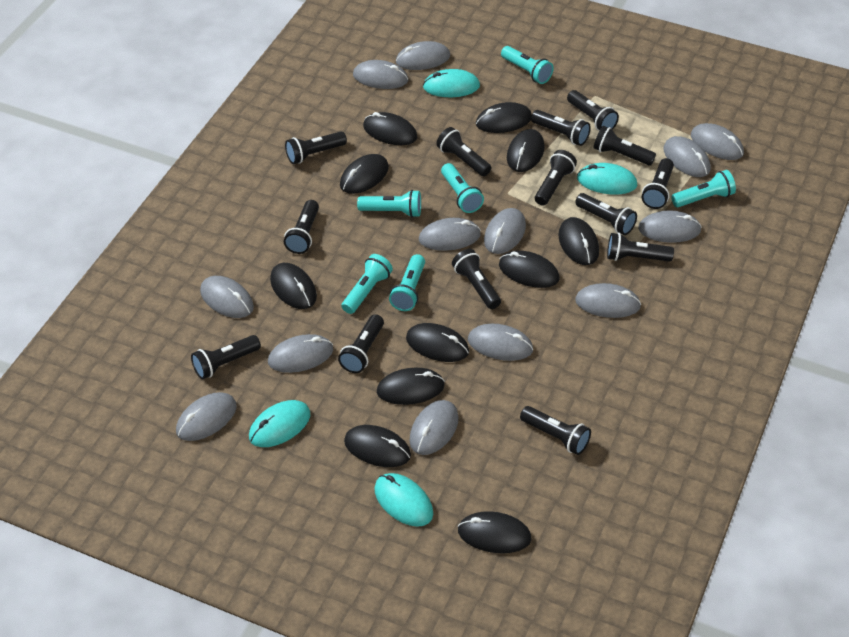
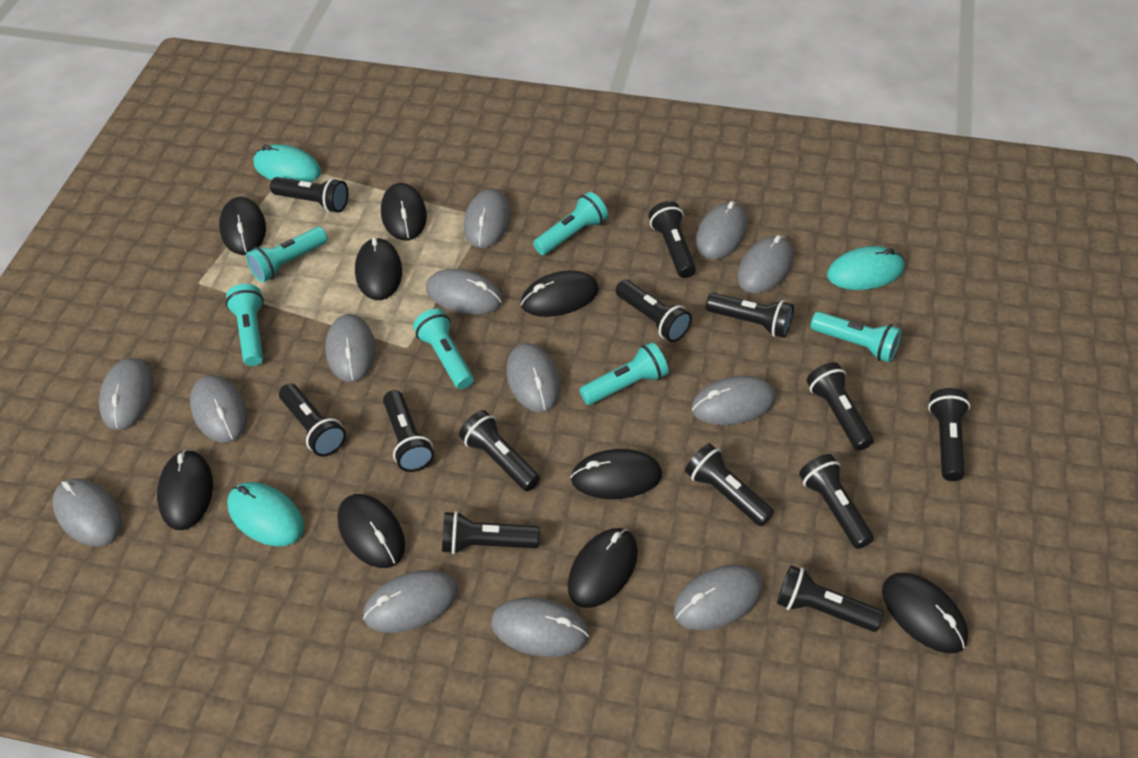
black flashlight: [191,335,261,379] [284,200,319,254] [285,132,347,164] [338,314,384,373] [436,127,491,176] [452,249,501,309] [520,406,591,455] [531,110,591,146] [535,150,577,206] [567,90,619,131] [575,193,637,235] [593,126,656,166] [607,233,674,262] [642,158,674,209] = 14 -> [270,177,348,213] [279,383,346,457] [383,390,434,472] [442,511,540,554] [459,410,540,491] [616,280,692,342] [649,201,696,278] [685,443,774,526] [706,293,794,338] [777,565,884,632] [799,454,874,549] [807,362,874,451] [928,388,970,481] = 13
black mouse: [270,263,317,309] [340,154,389,194] [344,425,411,467] [363,112,417,145] [377,368,444,405] [406,323,469,362] [458,511,531,553] [476,102,532,133] [499,251,560,288] [507,129,545,172] [558,217,599,265] = 11 -> [157,450,213,530] [219,197,266,255] [338,494,405,568] [355,238,402,300] [381,183,427,240] [521,271,599,317] [567,528,638,608] [570,449,662,499] [882,573,968,653] = 9
turquoise mouse: [249,400,310,447] [374,473,433,527] [423,69,480,97] [577,163,638,195] = 4 -> [227,482,304,546] [254,144,321,182] [827,246,905,290] = 3

